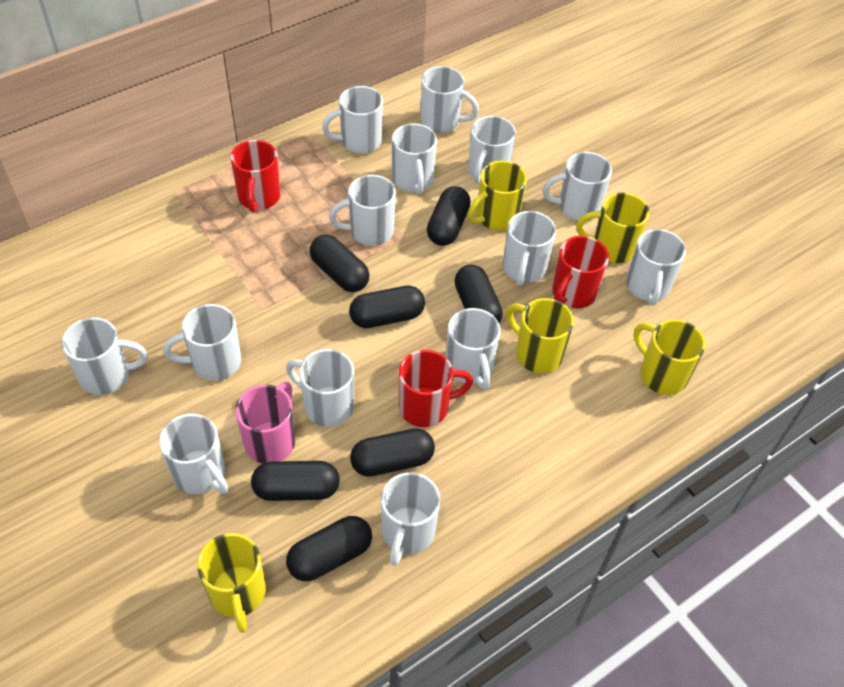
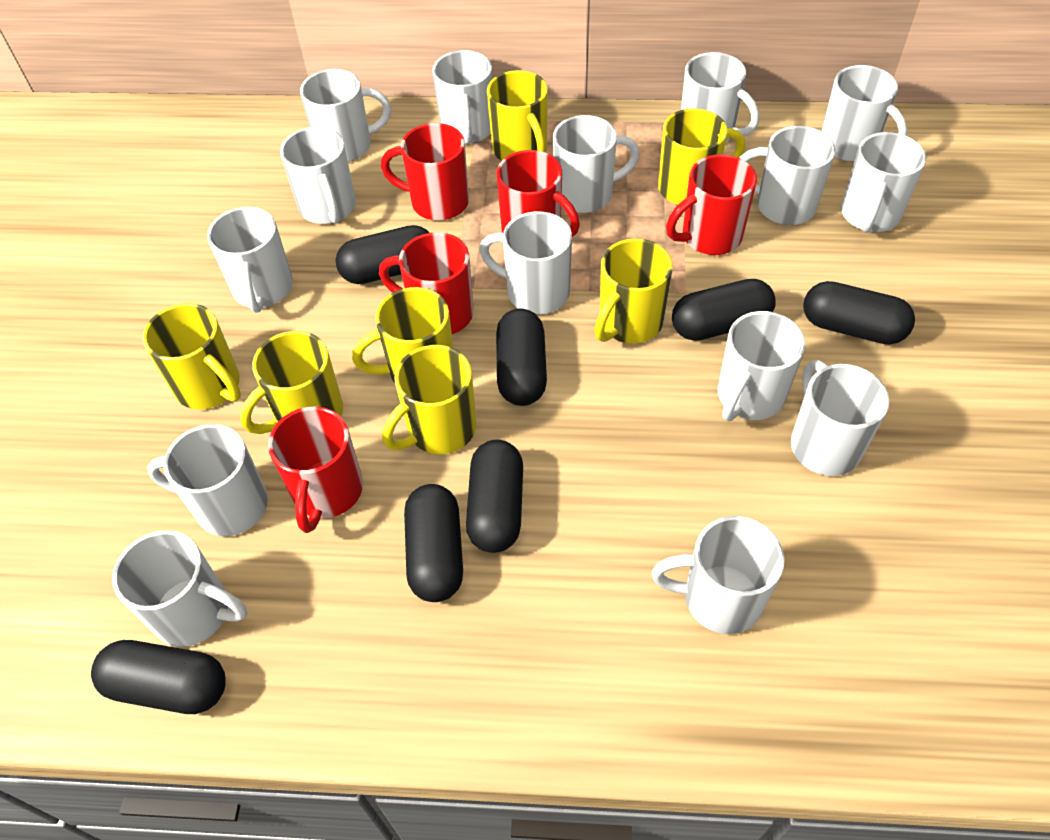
pink mug: [235,382,296,464] = 1 -> none = 0
red mug: [230,140,281,213] [399,350,473,427] [552,236,609,308] = 3 -> [268,406,363,533] [379,232,474,334] [381,123,469,221] [496,150,580,237] [666,154,757,255] = 5
white mug: [62,317,148,395] [159,414,228,494] [163,304,241,381] [286,349,354,427] [322,86,383,153] [329,175,396,246] [381,472,441,566] [392,123,437,194] [421,66,479,133] [446,308,501,390] [468,116,516,184] [503,211,556,286] [543,152,612,221] [626,229,686,305] = 14 -> [112,530,247,647] [147,424,268,536] [207,207,293,313] [280,127,356,224] [300,69,391,162] [432,50,493,144] [479,211,572,314] [553,115,640,213] [652,516,784,634] [681,52,759,142] [717,311,806,421] [739,126,835,225] [791,360,889,476] [821,65,908,161] [841,132,926,233] = 15
yellow mug: [197,533,266,633] [468,161,527,231] [506,298,574,373] [576,193,650,263] [634,319,706,395] = 5 -> [143,303,241,410] [240,331,343,434] [352,287,453,383] [382,345,476,454] [487,70,548,161] [594,238,673,343] [658,108,745,205] = 7

